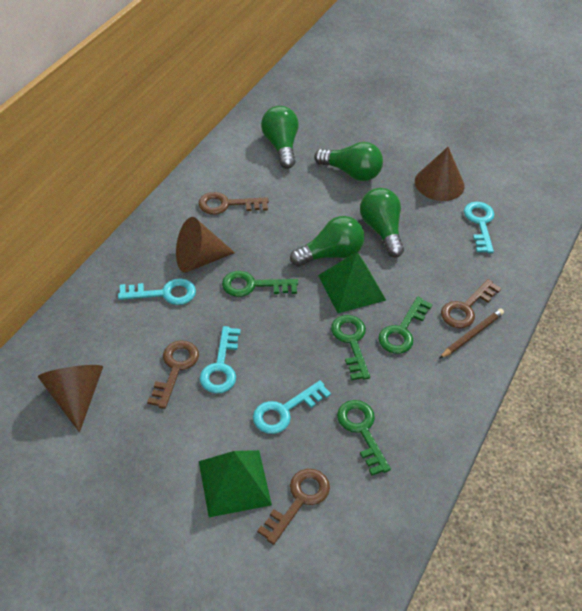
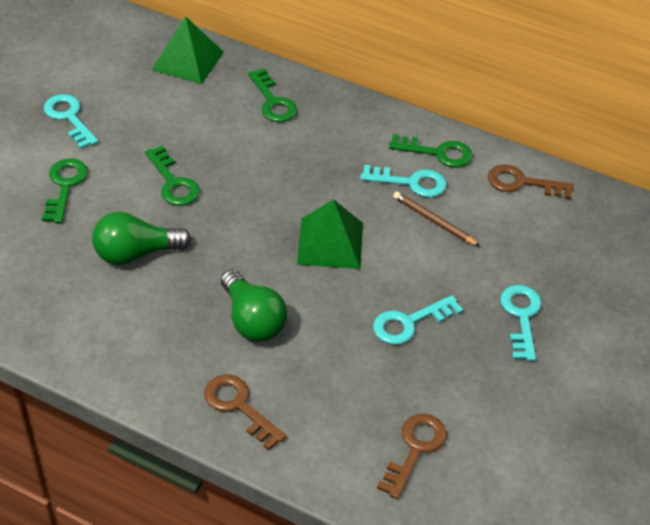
brown cone: [38,365,103,432] [176,217,235,273] [415,147,465,201] = 3 -> none = 0
brown key: [147,340,199,409] [198,192,269,215] [257,469,330,545] [441,279,501,328] = 4 -> [204,374,287,451] [377,414,447,499] [488,164,574,199] = 3
green light bulb: [261,106,299,169] [290,216,365,267] [314,142,383,181] [360,188,404,258] = 4 -> [92,212,191,265] [221,269,288,342] = 2

